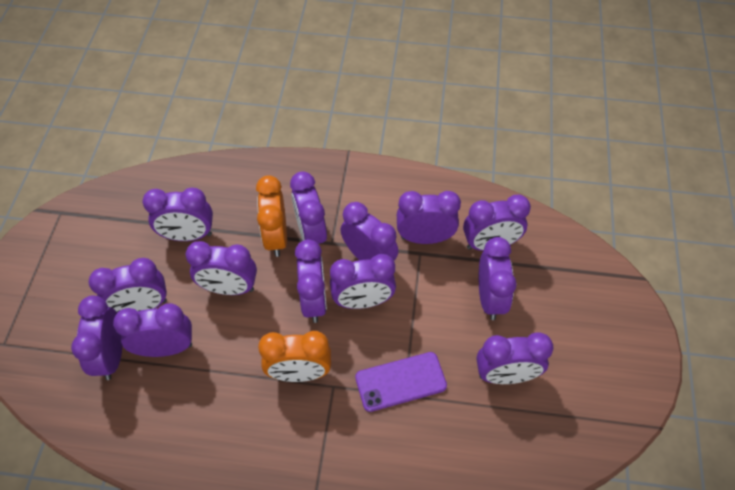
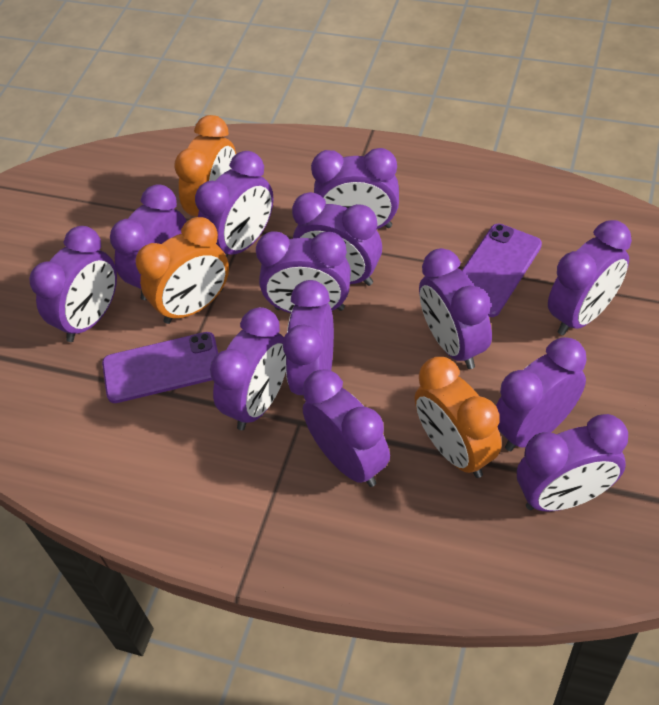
orange clock: [256,175,287,257] [258,331,331,382] = 2 -> [136,217,229,324] [174,115,236,217] [414,357,502,478] = 3
purple phone: [355,352,447,412] = 1 -> [102,332,218,403] [462,223,542,317] = 2

